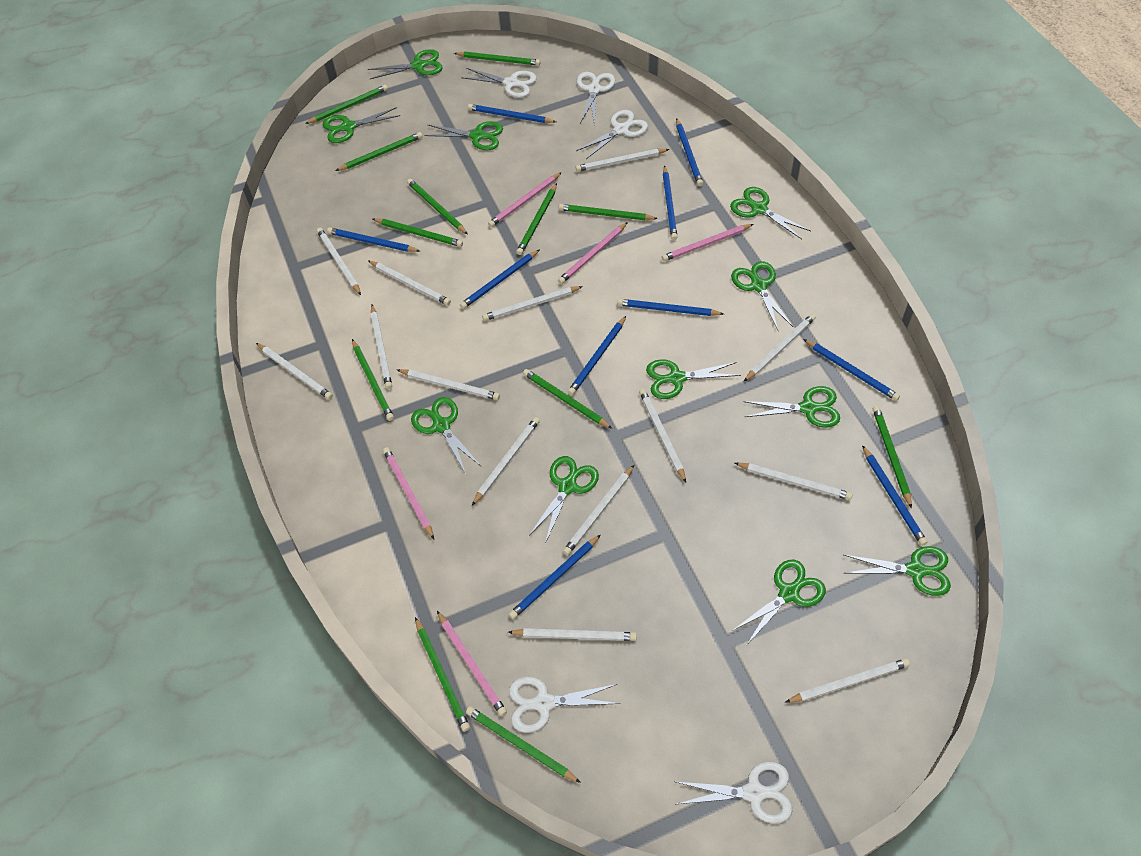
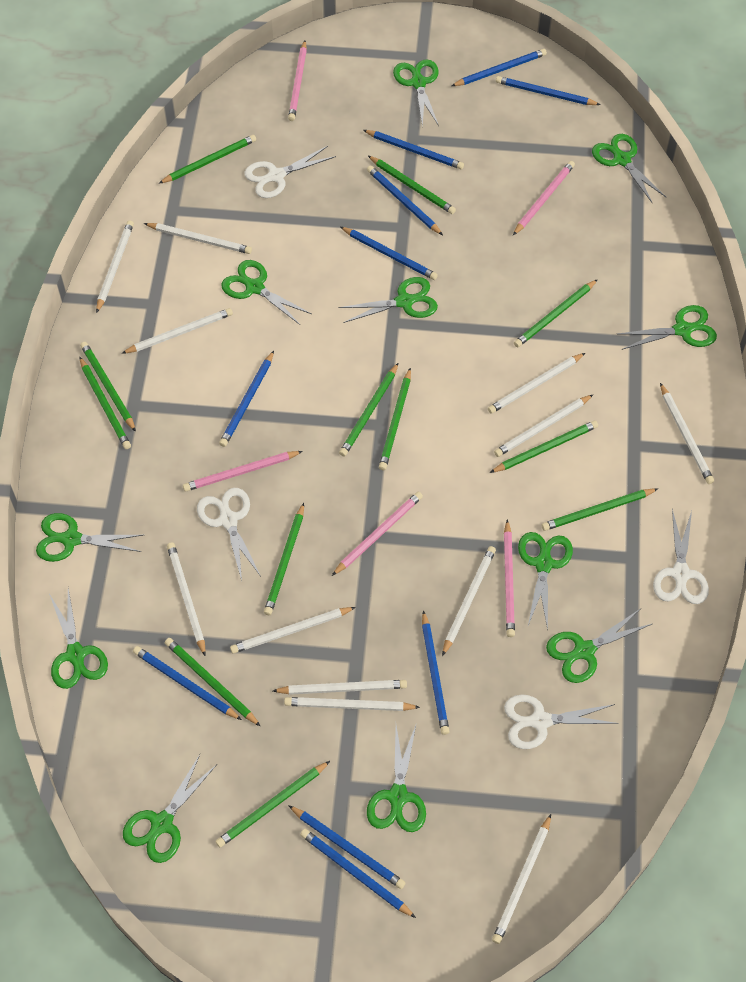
white pencil: [256,343,333,400] [317,228,361,295] [368,260,451,305] [371,305,392,389] [397,369,500,400] [472,417,540,505] [482,286,583,321] [508,628,637,641] [563,465,634,555] [576,149,669,172] [639,389,686,482] [735,463,853,500] [744,314,816,381] [785,658,910,703] = 14 -> [96,220,134,313] [121,308,233,354] [144,223,252,254] [167,542,206,656] [230,607,356,654] [273,680,407,695] [284,697,420,711] [442,546,496,656] [488,353,585,414] [492,814,551,944] [494,395,593,457] [660,383,714,484] = 12
white scissors: [461,68,537,98] [509,677,620,733] [576,110,648,159] [577,72,615,125] [676,762,792,824] = 5 -> [197,488,260,581] [244,146,336,198] [504,695,619,749] [653,509,709,604] = 4

